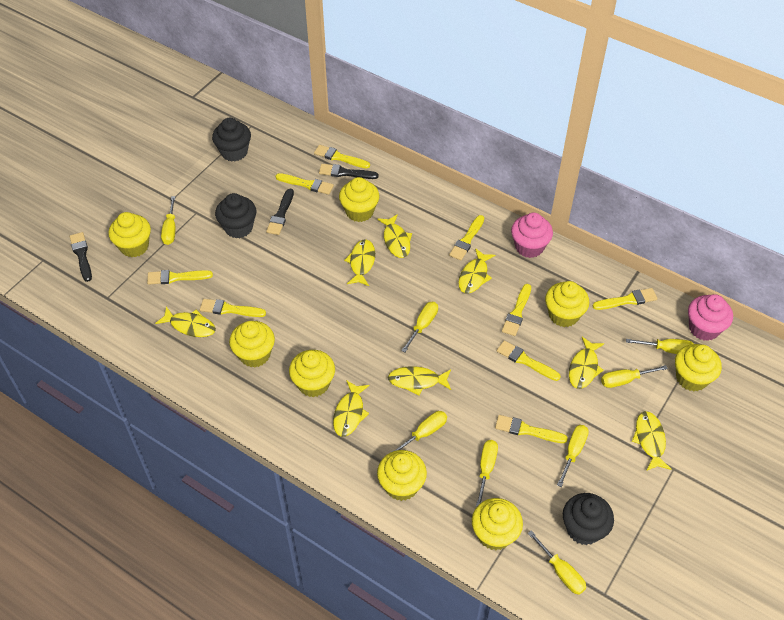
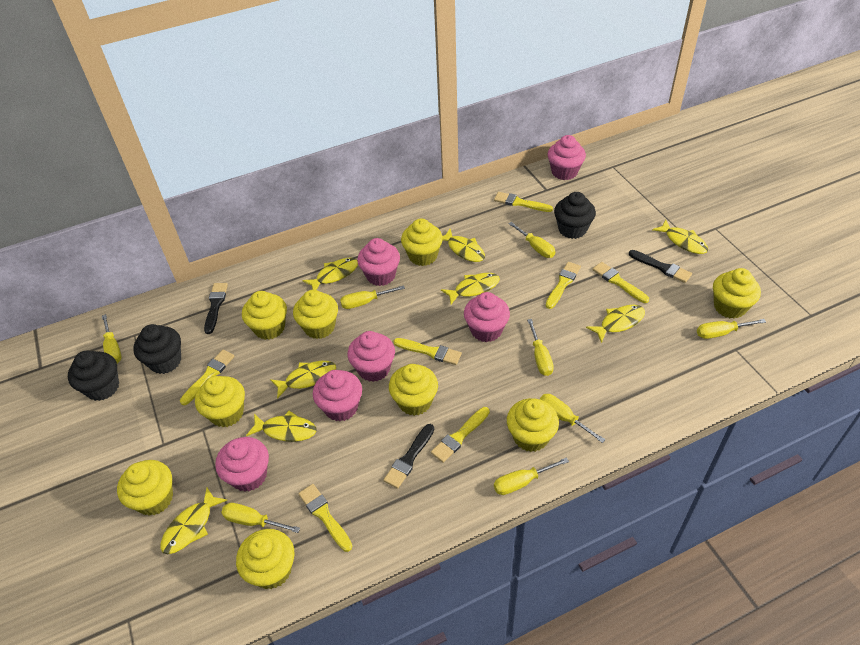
pink cupcake: [511,213,553,258] [688,294,733,341] = 2 -> [215,437,269,492] [313,370,362,422] [348,331,395,382] [357,238,400,286] [464,292,510,342] [547,135,586,180] = 6
yellow brush: [147,270,213,285] [200,299,266,317] [276,173,334,195] [314,145,370,168] [449,215,484,260] [495,415,568,443] [497,340,561,381] [502,284,531,336] [592,288,657,310] = 9 -> [180,350,235,405] [298,484,352,552] [394,338,462,365] [431,407,490,463] [494,192,553,212] [546,262,581,309] [592,262,649,303] = 7
yellow cupcake: [108,212,151,257] [229,321,275,368] [289,350,335,397] [339,177,380,222] [377,450,427,501] [472,498,523,550] [545,281,589,327] [675,344,722,391] = 8 -> [117,460,173,516] [195,376,245,427] [236,529,294,589] [242,291,287,340] [293,290,338,339] [389,364,438,416] [401,218,443,266] [507,398,559,452] [713,268,761,319] = 9

